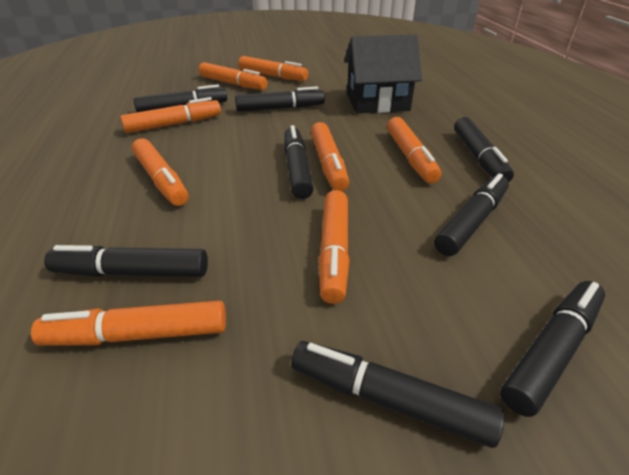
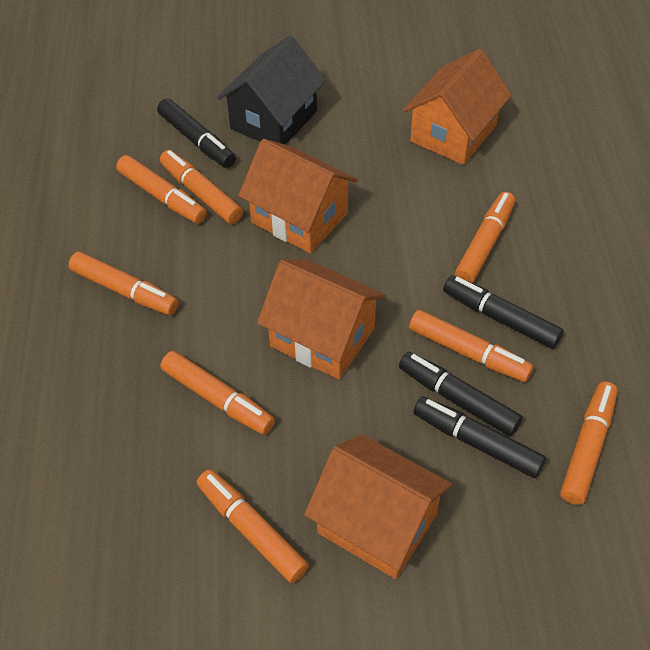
black marker: [44,245,208,277] [133,84,227,112] [235,87,325,112] [284,125,314,199] [291,341,504,448] [434,173,509,256] [454,117,514,182] [500,281,605,417] = 8 -> [157,98,236,168] [399,352,523,436] [413,396,546,478] [443,276,564,349] = 4
orange house: none = 0 -> [238,139,358,253] [257,259,386,379] [304,434,452,579] [403,49,512,165] = 4

